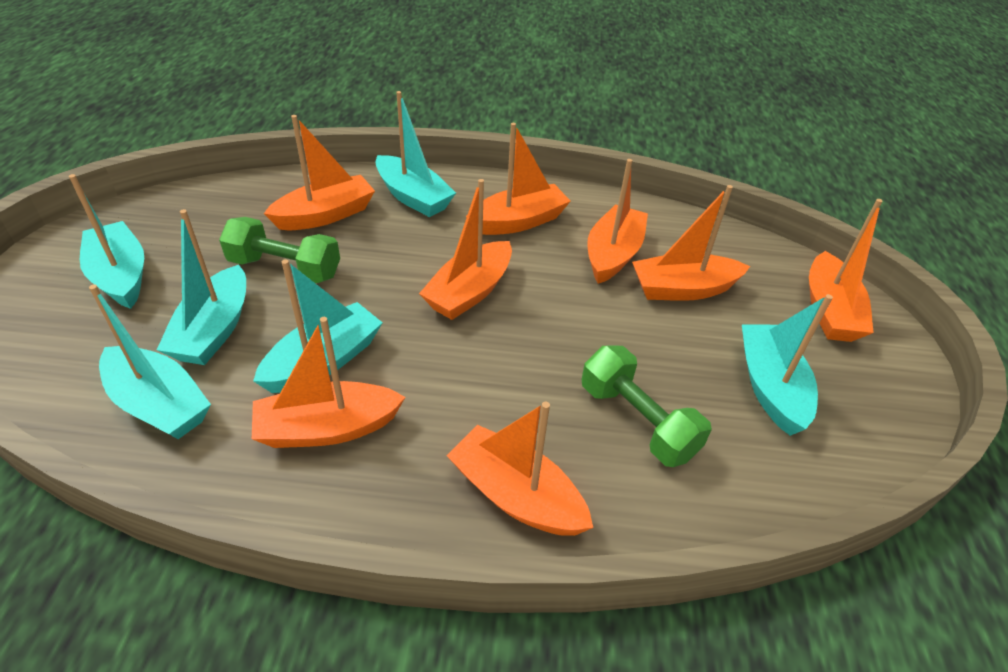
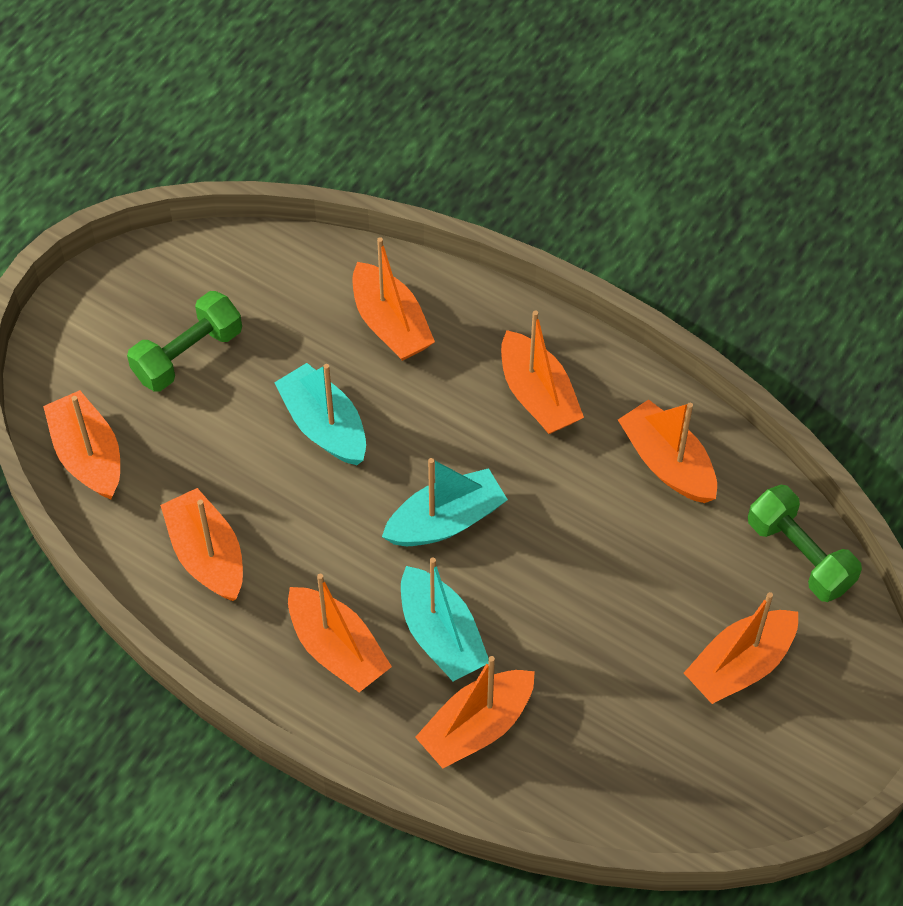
turquoise boat: [69,174,144,309] [89,284,211,439] [157,209,246,365] [253,259,383,393] [375,91,456,217] [742,294,833,436] = 6 -> [274,363,366,465] [382,458,508,546] [401,558,489,681] = 3

